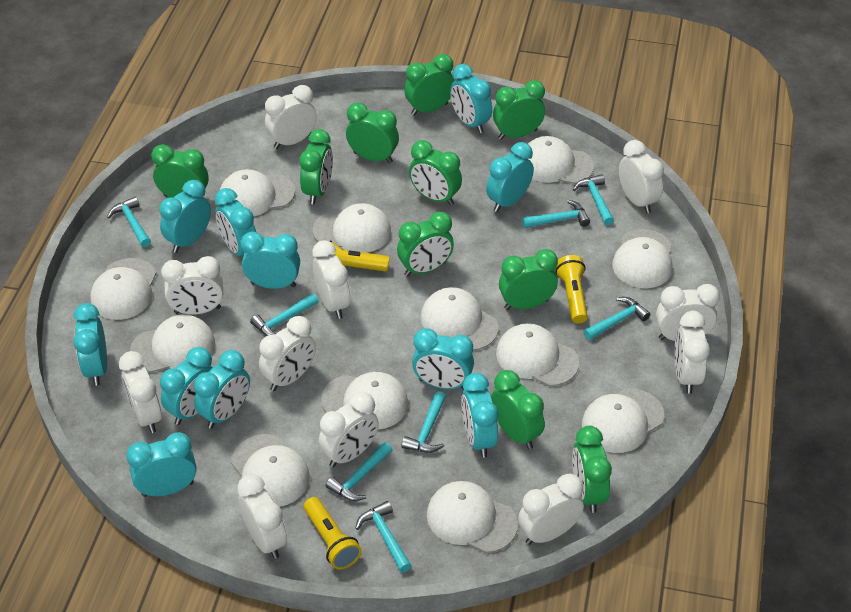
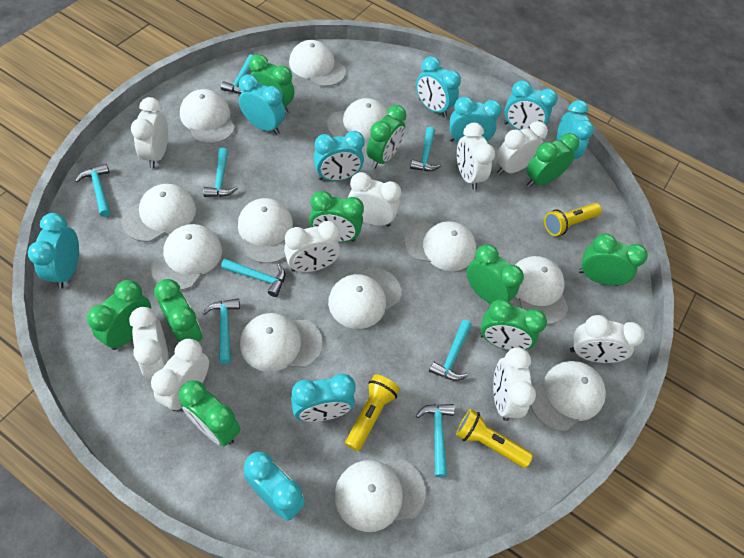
turquoise clock: [74,303,107,386] [126,432,197,497] [159,180,211,253] [160,347,213,425] [194,350,250,429] [214,188,256,256] [241,231,300,289] [412,328,474,389] [450,64,492,133] [461,373,498,458] [486,142,534,212] = 11 -> [28,213,79,289] [239,74,285,135] [244,452,305,521] [291,373,356,422] [313,131,365,181] [416,56,461,118] [449,96,502,142] [504,80,558,130] [557,100,594,159] = 9
white clock: [119,351,162,433] [161,256,223,315] [237,474,287,559] [259,316,316,391] [265,85,317,149] [312,240,350,319] [319,392,379,467] [518,474,584,545] [619,140,664,213] [656,284,720,341] [674,311,710,394] = 11 -> [129,307,169,380] [131,97,168,168] [151,339,209,411] [284,221,340,272] [348,172,401,227] [457,123,495,190] [493,348,536,421] [496,121,548,175] [570,315,644,363] = 9

